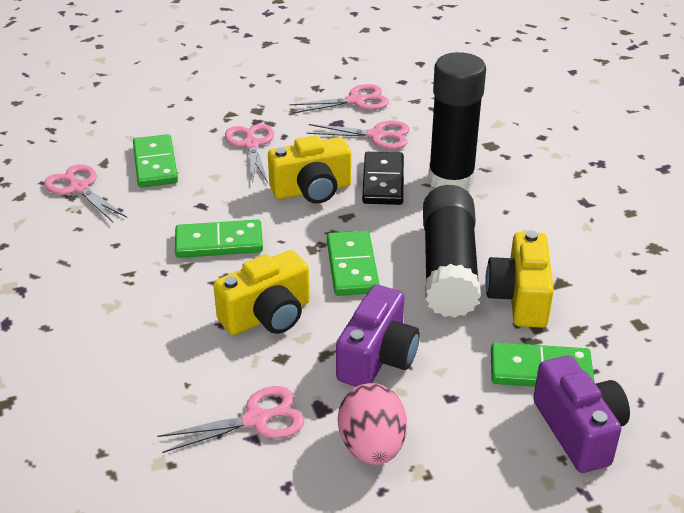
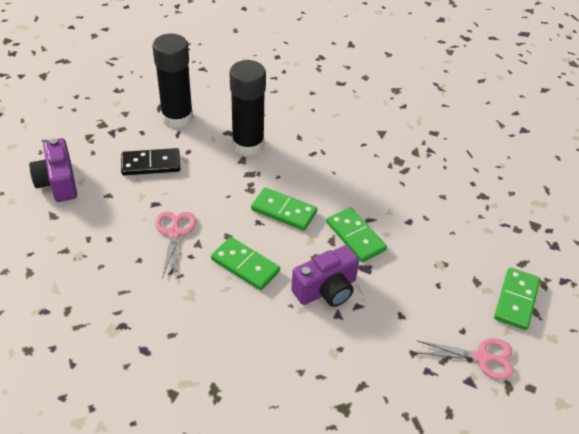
pink egg: [338,383,407,465] = 1 -> none = 0
pink scissors: [44,164,127,222] [158,386,304,453] [225,124,274,183] [289,84,389,113] [306,121,410,149] = 5 -> [155,212,196,278] [417,338,514,380] = 2
yellow camera: [213,250,310,335] [268,135,351,204] [485,230,554,328] = 3 -> none = 0

